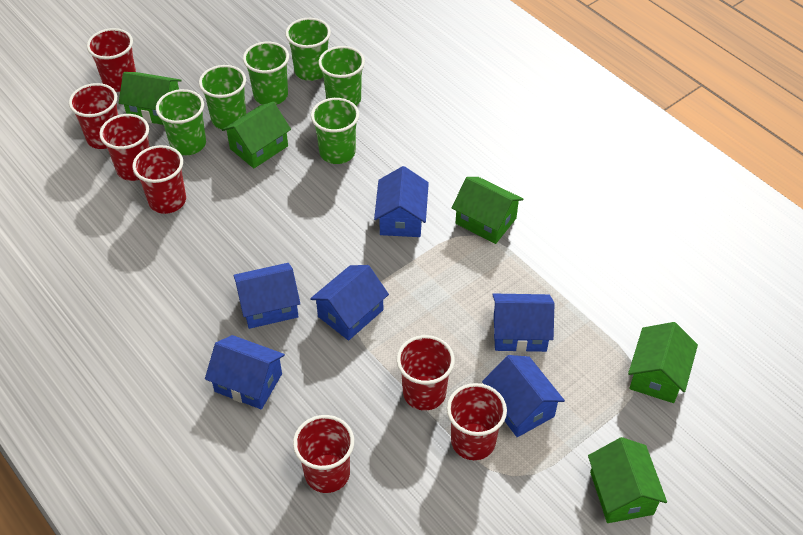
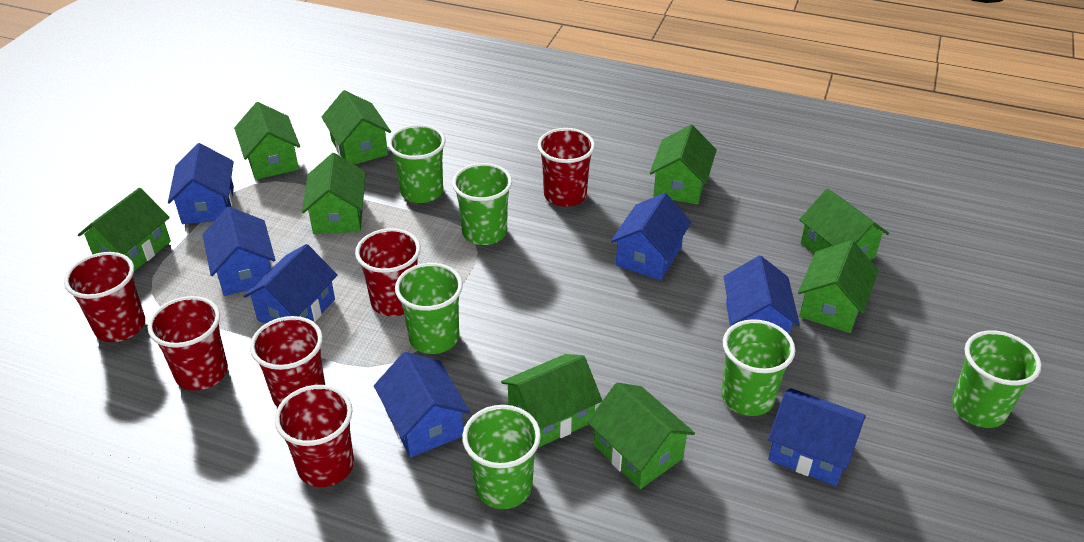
blue house: [205,335,285,409] [233,263,300,329] [310,265,389,341] [374,166,429,237] [482,355,565,437] [492,293,554,352] = 6 -> [168,143,234,224] [203,207,275,296] [244,244,338,324] [374,352,470,457] [610,193,692,280] [724,256,800,335] [768,388,866,486] = 7
green house: [119,72,182,125] [222,102,291,168] [452,177,523,244] [588,437,667,523] [628,322,698,403] = 5 -> [78,188,171,271] [234,102,300,180] [302,153,366,234] [321,90,391,165] [501,354,602,448] [587,382,695,489] [650,125,717,205] [798,240,879,333] [799,189,889,260] = 9
red cup: [69,83,118,149] [87,28,136,92] [99,114,150,181] [133,145,186,214] [293,415,354,493] [397,335,455,411] [447,383,507,460] = 7 -> [64,252,145,342] [148,296,228,391] [250,316,325,407] [275,385,354,487] [355,228,421,316] [538,128,595,207] = 6

